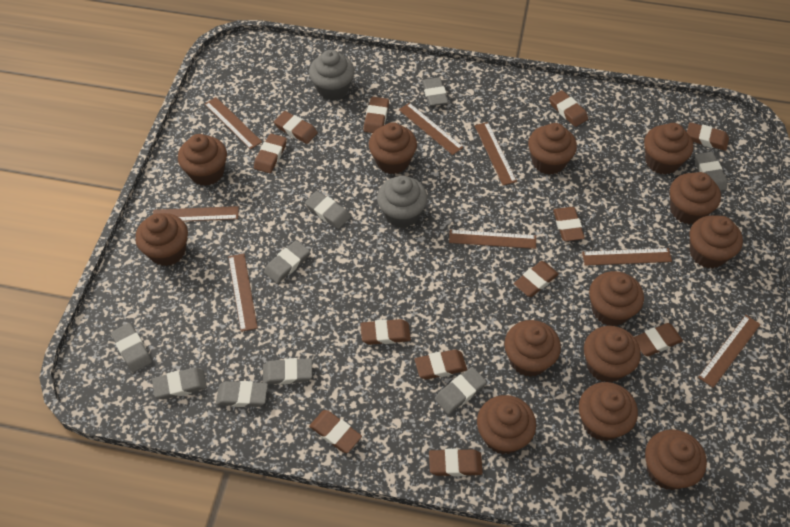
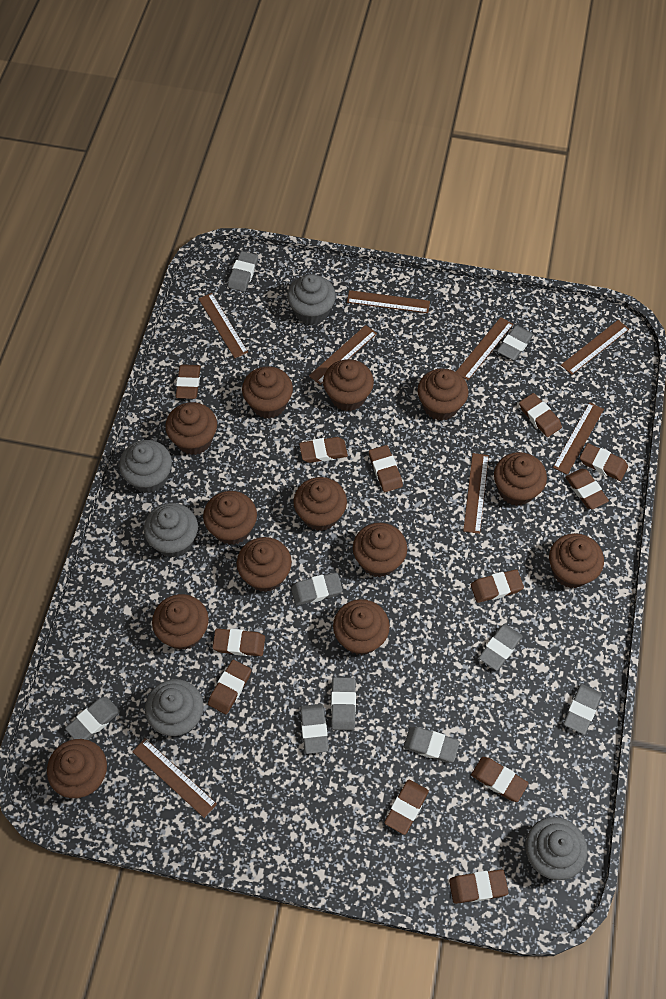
grey cupcake: [309,50,355,100] [377,176,427,228] = 2 -> [119,440,172,493] [144,503,198,557] [145,679,204,737] [287,274,336,325] [525,817,588,880] = 5

